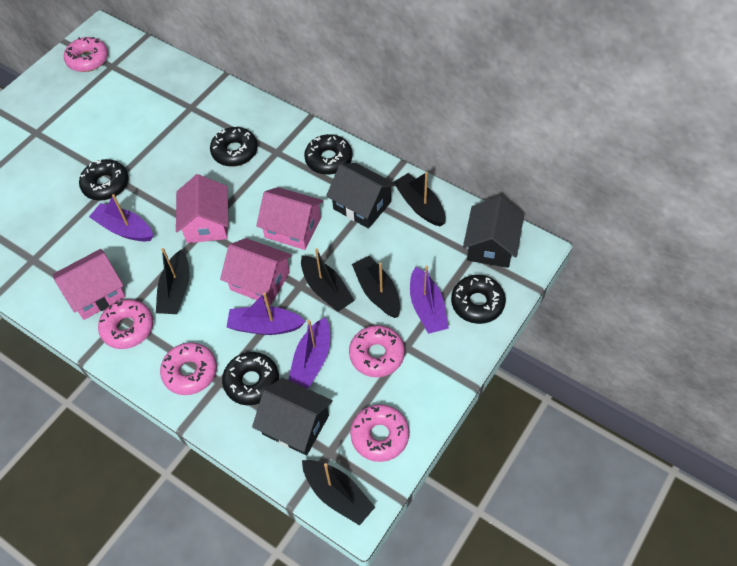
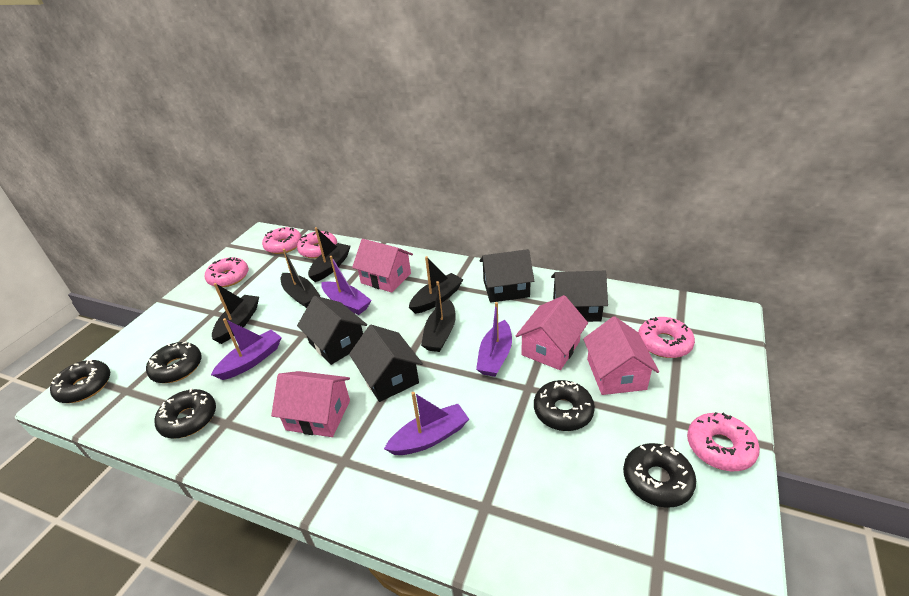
black house: [252,378,333,455] [326,163,396,229] [463,196,524,268] = 3 -> [297,296,367,365] [349,325,423,402] [480,249,534,303] [551,271,608,322] = 4

